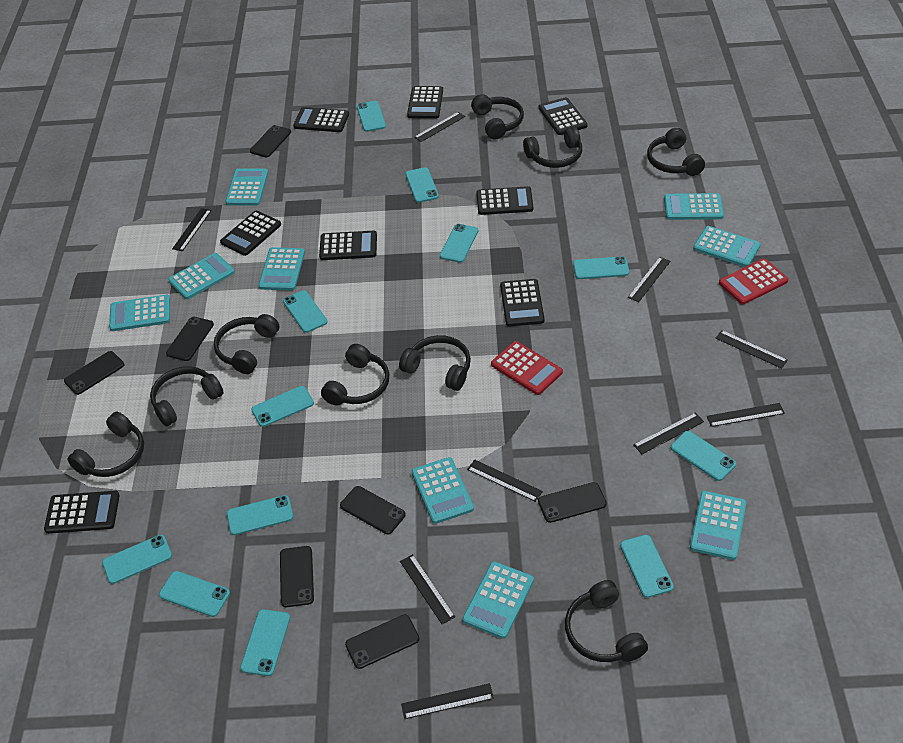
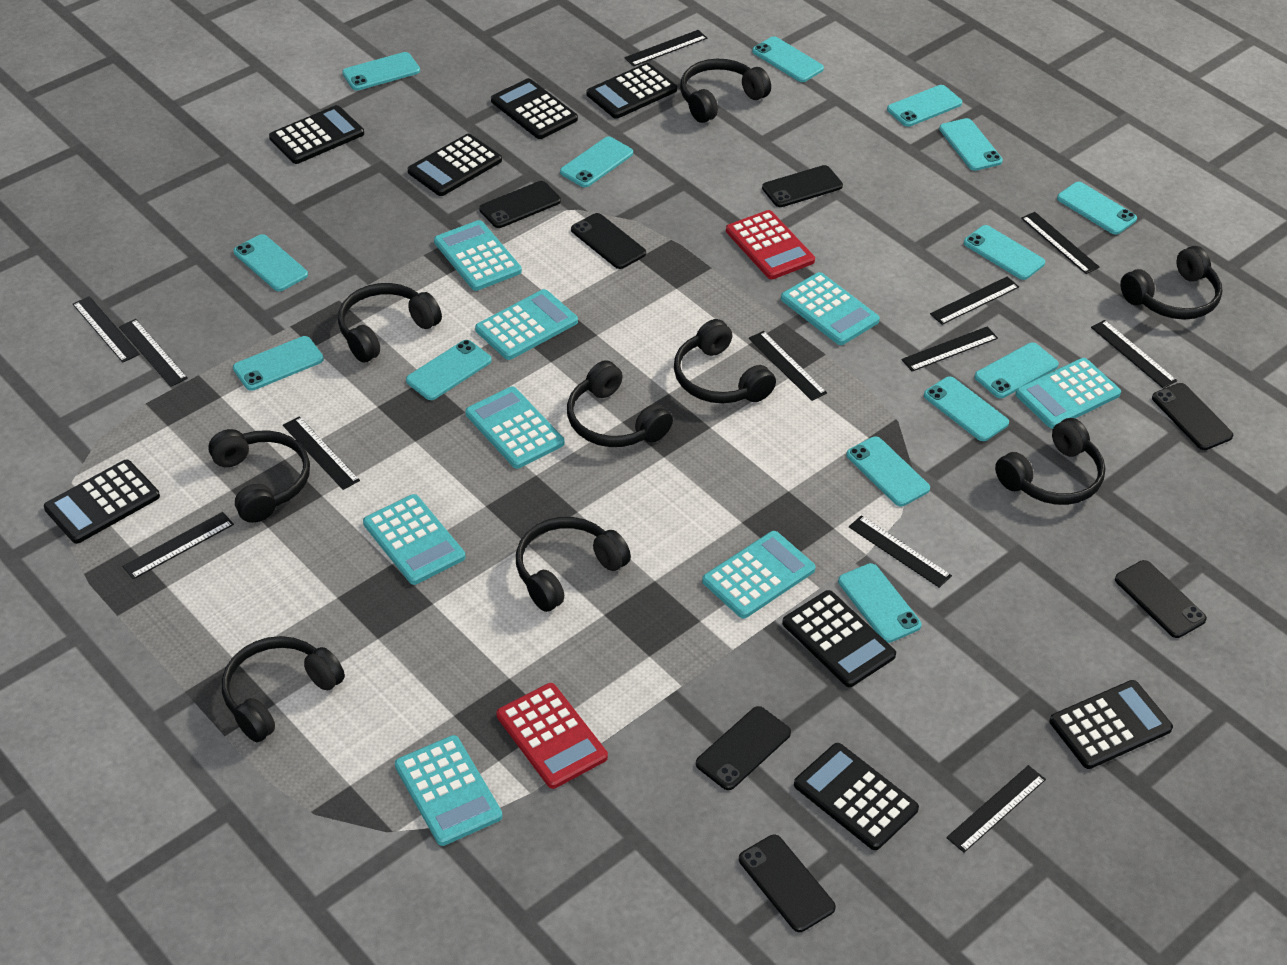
black ruler: [172,208,211,251] [400,554,455,624] [401,683,494,719] [414,112,465,142] [467,460,543,502] [628,257,671,302] [633,413,704,454] [707,403,785,427] [716,330,788,369] = 9 -> [73,296,140,363] [119,319,188,387] [122,512,234,579] [283,416,360,490] [624,30,707,66] [749,331,827,401] [849,515,952,588] [901,327,998,371] [930,277,1019,325] [946,765,1046,853] [1021,212,1100,274] [1091,320,1177,389] = 12
turquoise calculator: [109,295,170,331] [168,253,235,299] [225,168,268,206] [258,247,305,291] [412,457,474,524] [462,561,534,639] [664,193,724,220] [690,491,746,560] [693,226,761,267] = 9 -> [363,494,466,585] [395,735,502,846] [434,220,522,291] [465,387,564,469] [475,289,578,360] [702,531,816,619] [781,272,880,345] [1016,358,1121,429] = 8
turquoise phone: [102,535,172,584] [159,571,230,617] [227,495,293,535] [240,609,290,676] [251,386,314,427] [283,290,328,333] [357,101,386,132] [405,167,439,203] [440,224,478,263] [573,256,629,279] [620,535,674,598] [671,431,736,481] = 12 -> [233,336,324,391] [234,234,308,291] [342,52,420,91] [406,340,492,400] [560,137,633,187] [752,36,824,82] [838,563,922,643] [846,437,930,506] [887,85,962,127] [924,377,1009,441] [939,118,1003,171] [964,225,1045,280] [974,343,1059,398] [1057,182,1137,235] = 14

